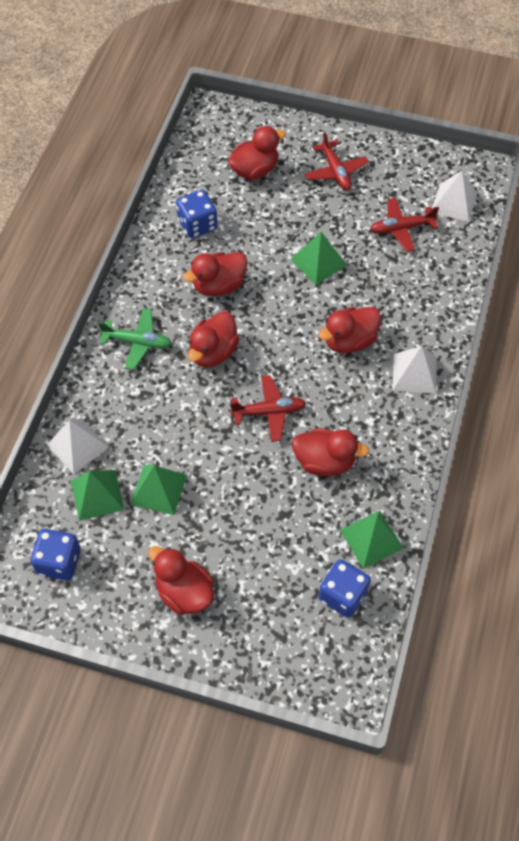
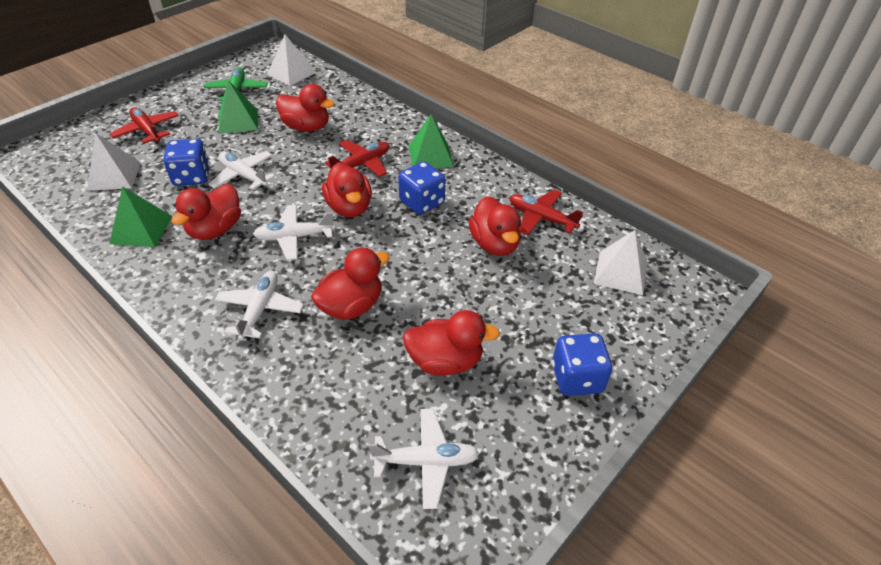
green pyramid: [71,470,124,521] [130,465,187,515] [290,232,347,285] [340,510,404,569] = 4 -> [109,186,173,247] [219,80,258,134] [409,114,454,168] = 3
white plane: none = 0 -> [209,151,276,190] [215,271,304,340] [253,205,335,260] [369,409,479,509] = 4

